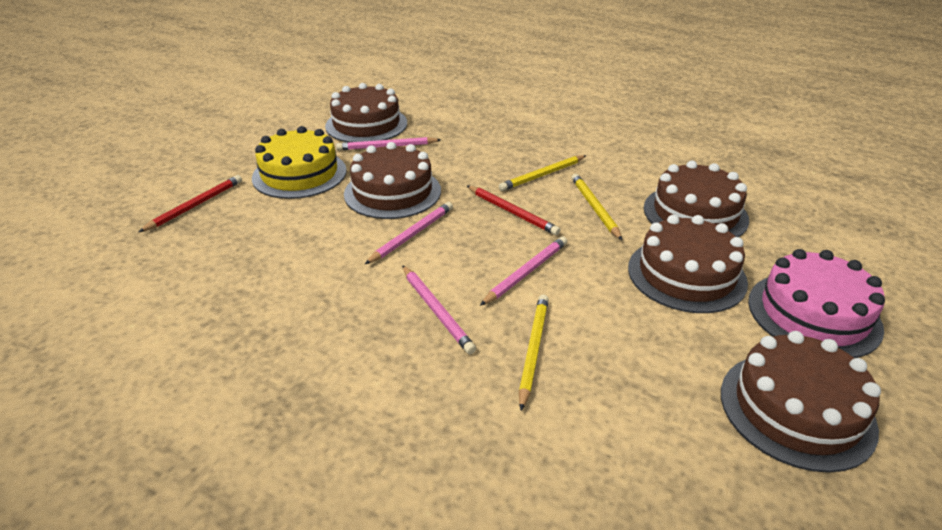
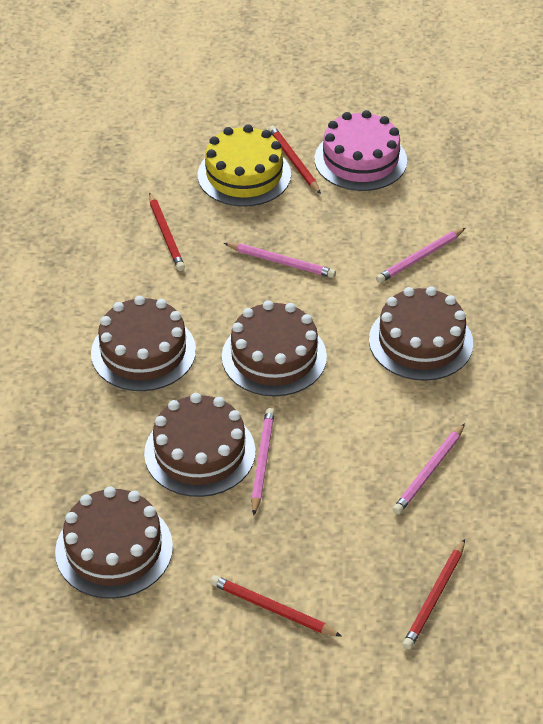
red pencil: [139,175,242,232] [467,186,560,235] = 2 -> [149,192,185,271] [210,575,342,637] [268,126,321,194] [402,539,465,650] = 4
yellow pencil: [499,155,587,191] [519,295,549,411] [572,174,622,240] = 3 -> none = 0

